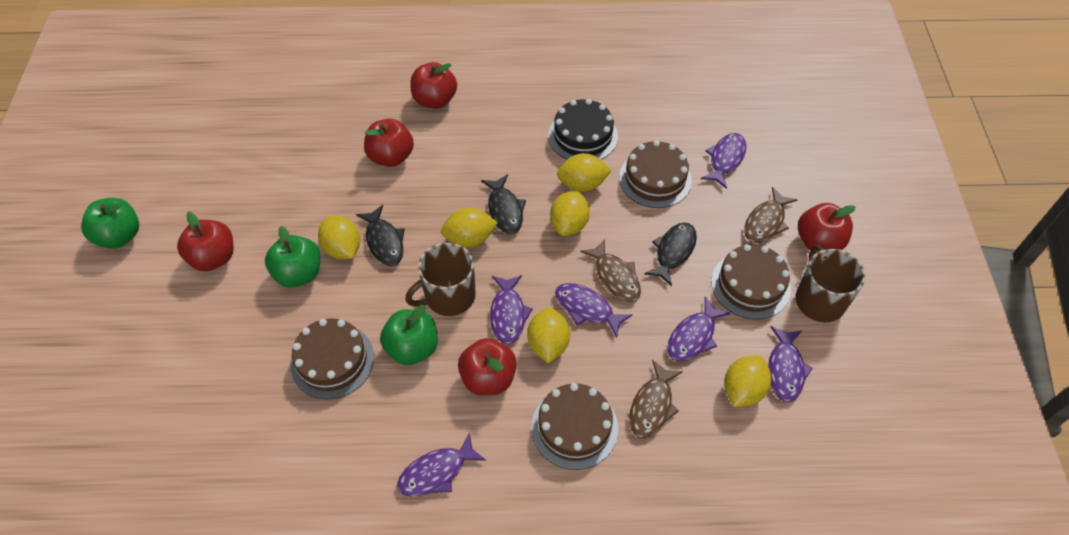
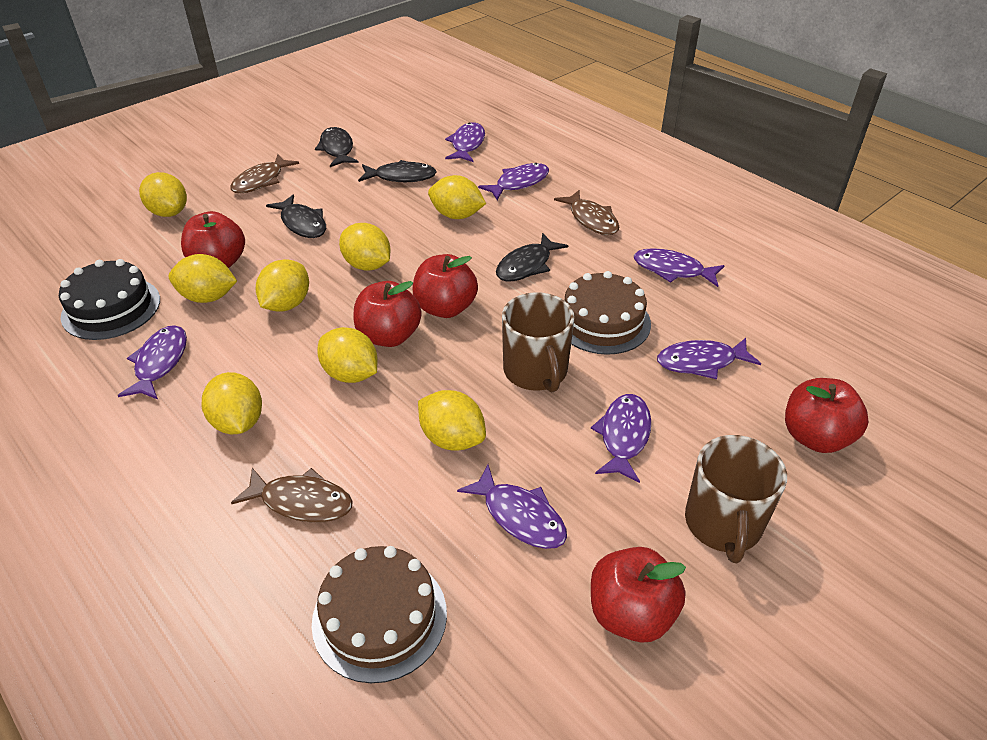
black fish: [356,205,405,266] [481,174,526,234] [644,223,697,286] = 3 -> [266,195,326,238] [315,127,359,167] [358,160,436,182] [496,233,568,281] = 4
brown cake: [290,318,374,399] [531,383,618,470] [619,140,692,208] [711,244,791,319] = 4 -> [312,546,447,683] [564,271,651,355] = 2
green apple: [81,198,139,249] [265,226,320,288] [380,305,438,365] = 3 -> none = 0
purple fish: [397,432,486,496] [490,275,533,344] [555,283,633,338] [667,297,731,361] [701,133,746,189] [768,326,813,402] = 6 -> [118,325,187,399] [445,122,485,162] [457,465,567,549] [478,163,549,200] [591,394,651,483] [634,248,725,287] [657,338,761,379] = 7
yellow lemon: [318,215,360,259] [441,208,498,247] [527,307,570,363] [550,191,590,236] [557,153,612,192] [724,356,771,407] = 6 -> [139,172,187,217] [168,254,237,303] [201,372,262,434] [256,259,309,312] [317,327,378,383] [339,223,391,271] [418,390,486,451] [428,175,486,219] = 8

